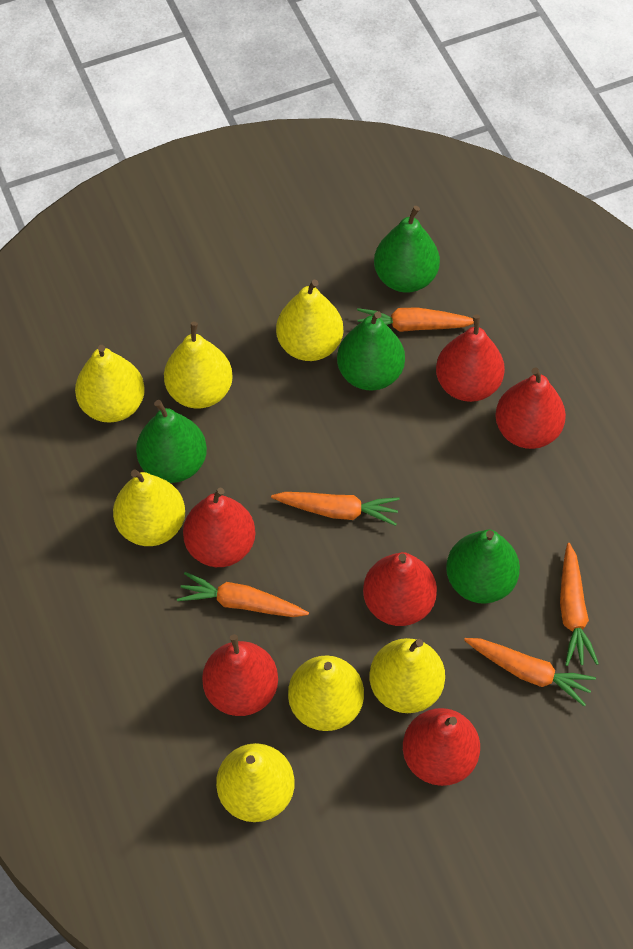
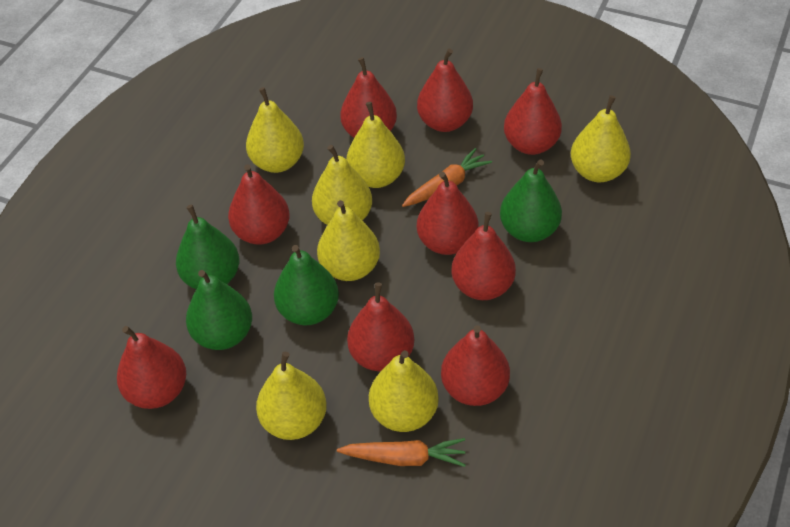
orange carrot: [177,572,309,617] [271,492,400,526] [357,307,474,332] [464,638,596,706] [560,543,599,666] = 5 -> [337,438,466,467] [402,148,492,207] = 2
red pear: [183,488,255,567] [202,634,278,716] [363,552,437,626] [403,708,480,786] [436,315,505,402] [495,367,566,449] = 6 -> [117,326,186,409] [228,164,290,244] [340,57,397,138] [347,282,414,372] [417,49,473,132] [417,172,478,255] [441,325,510,406] [451,212,516,300] [504,68,562,155] = 9

